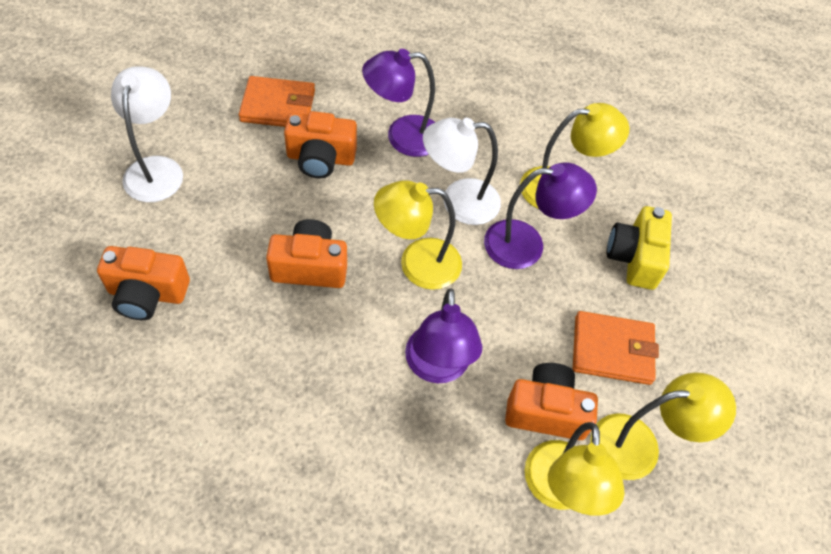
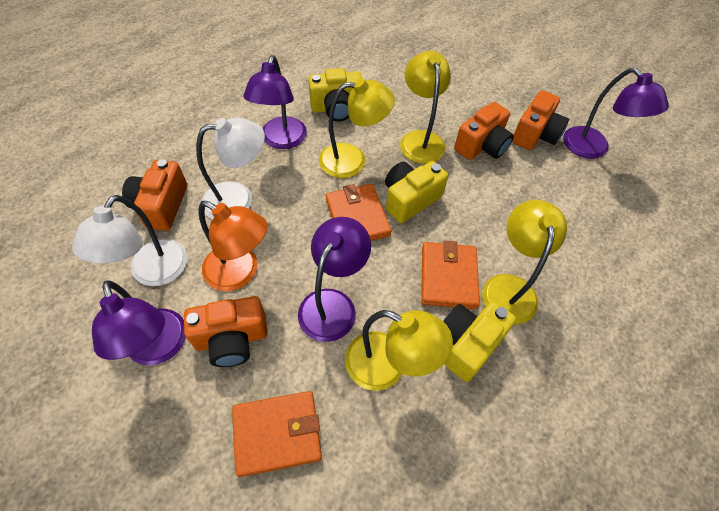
orange lamp: none = 0 -> [198,201,268,291] = 1
orange wallet: [239,76,315,127] [573,311,659,385] = 2 -> [232,391,322,477] [325,184,392,241] [421,241,480,309] = 3
purple lamp: [362,49,435,157] [405,288,482,383] [484,162,597,269] = 3 -> [92,280,186,365] [244,55,307,149] [298,217,371,342] [563,68,669,159] = 4
yellow camera: [607,206,672,290] = 1 -> [308,68,362,122] [385,161,448,223] [443,301,516,382] = 3

